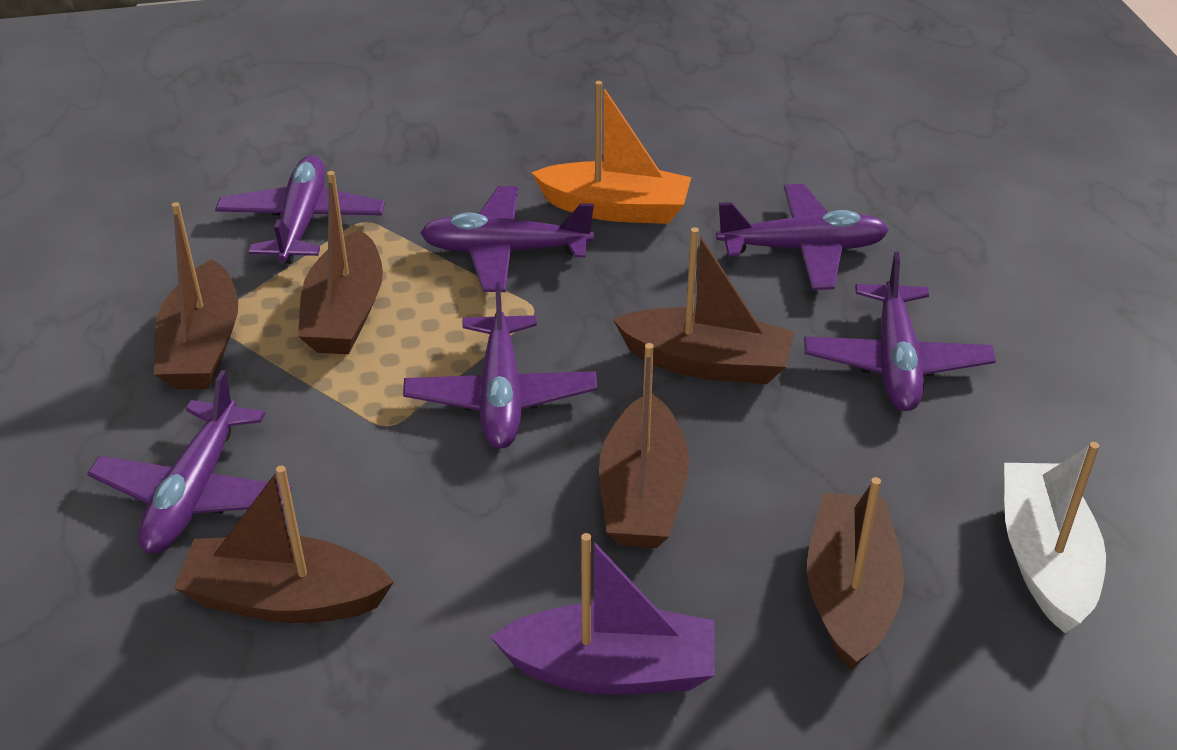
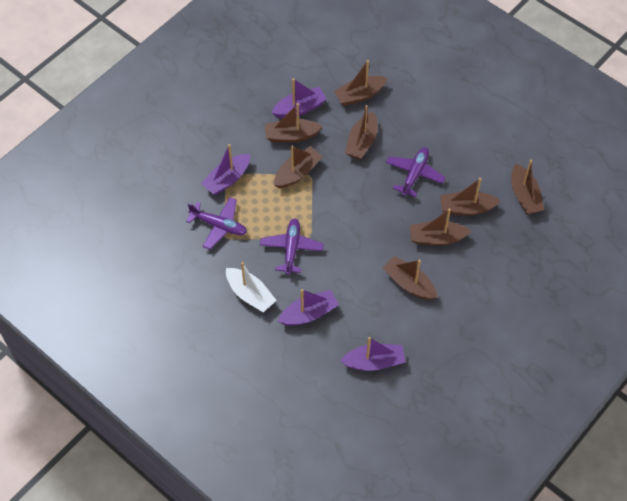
brown boat: [154,202,238,389] [174,466,394,623] [298,171,383,354] [599,343,689,548] [613,227,795,384] [807,477,904,671] = 6 -> [264,103,323,143] [274,146,323,188] [334,60,388,106] [345,105,377,160] [383,256,437,300] [410,208,471,246] [440,178,500,215] [511,159,544,214] = 8
orange boat: [531,81,691,224] = 1 -> none = 0
purple boat: [490,533,715,695] = 1 -> [201,144,250,195] [271,78,327,118] [278,289,339,326] [340,337,405,371] = 4
purple plane: [87,370,292,554] [215,155,385,264] [403,282,597,449] [420,186,594,292] [716,184,889,290] [804,252,996,411] = 6 -> [186,197,247,250] [260,218,324,275] [386,147,446,197] = 3

